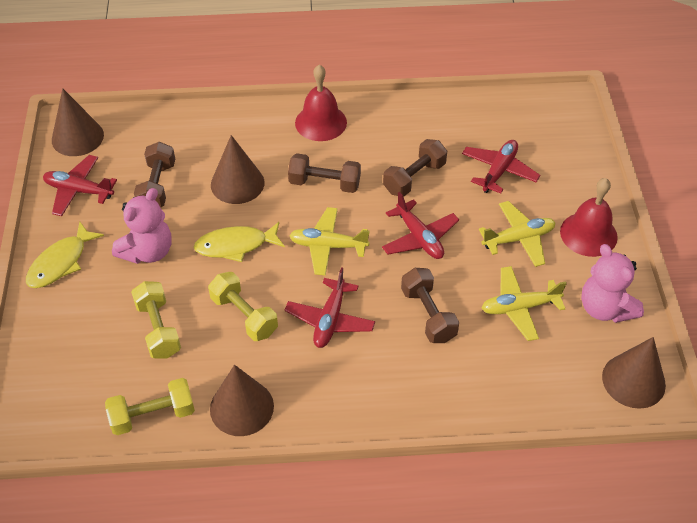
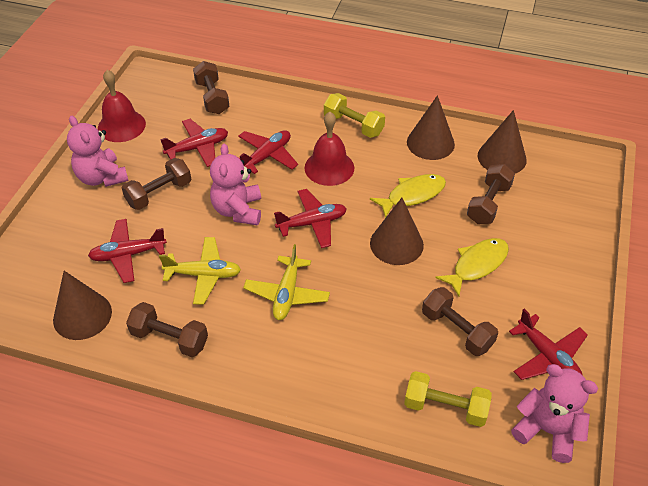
brown dumbbell: [134,142,175,207] [288,153,361,193] [383,139,447,197] [401,268,459,343] = 4 -> [122,158,191,210] [126,302,208,357] [193,61,230,114] [422,287,498,356] [467,164,515,224] = 5
pink teddy bear: [112,188,172,264] [581,244,644,323] = 2 -> [67,115,129,187] [210,144,261,225] [511,364,598,463] = 3
red plane: [43,155,117,216] [285,267,375,348] [382,192,459,259] [462,140,541,194] = 4 -> [88,219,167,283] [160,119,228,167] [238,130,298,174] [274,189,347,248] [509,309,588,380] = 5
yellow dumbbell: [105,378,195,435] [131,281,181,358] [208,272,278,341] = 3 -> [324,93,385,138] [404,371,492,427] = 2
yellow plane: [289,207,370,276] [479,201,555,267] [482,266,567,341] = 3 -> [159,237,241,305] [243,244,330,320] = 2

